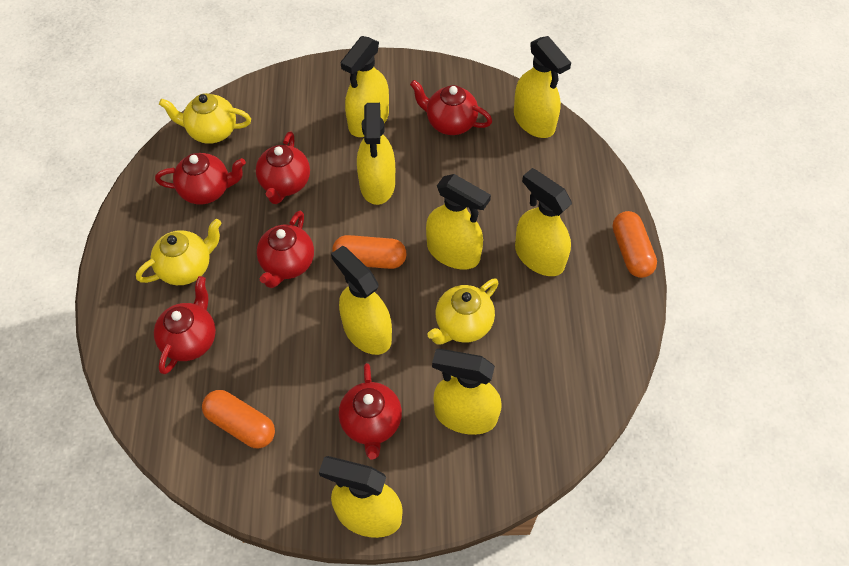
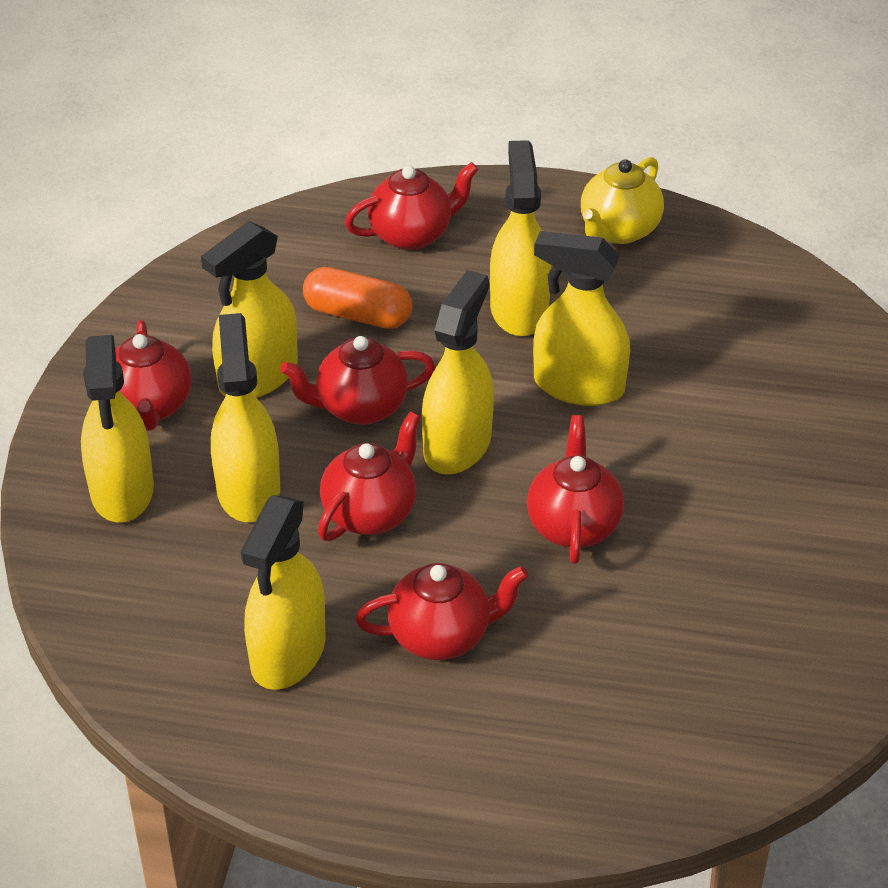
orange capsule: [202,390,275,448] [332,235,407,269] [613,211,657,278] = 3 -> [303,267,412,329] = 1
yellow spray bottle: [319,456,403,538] [331,246,392,355] [340,36,389,137] [357,103,395,205] [426,174,491,269] [432,349,501,435] [514,36,571,138] [515,168,572,276] = 8 -> [81,335,154,523] [201,221,298,398] [211,313,280,522] [241,495,325,690] [422,270,494,474] [490,140,551,336] [533,231,630,406] = 7
yellow teapot: [136,219,222,285] [159,93,251,144] [427,279,499,345] = 3 -> [581,157,664,244] = 1

